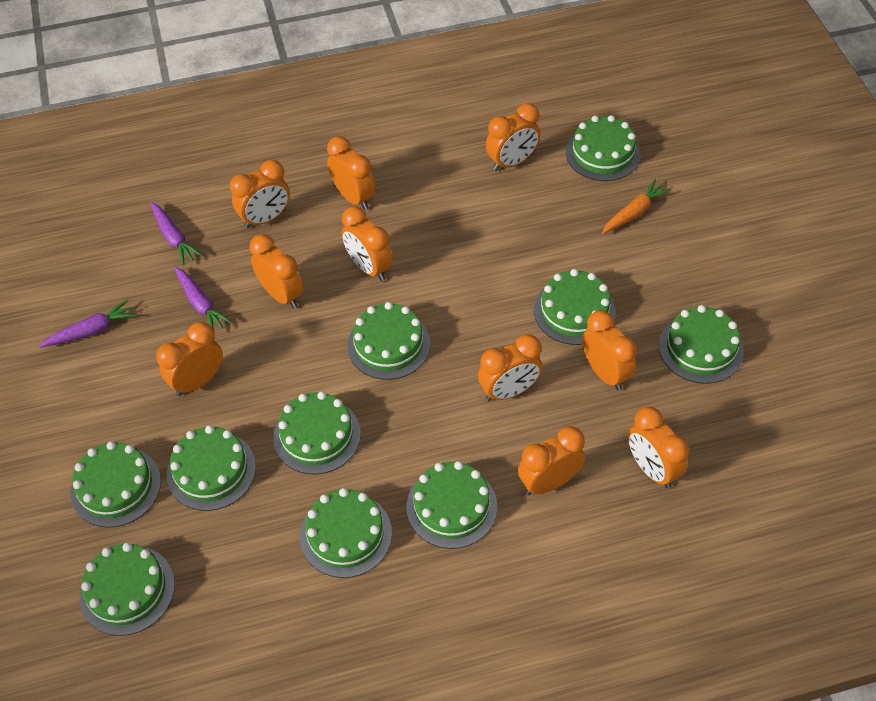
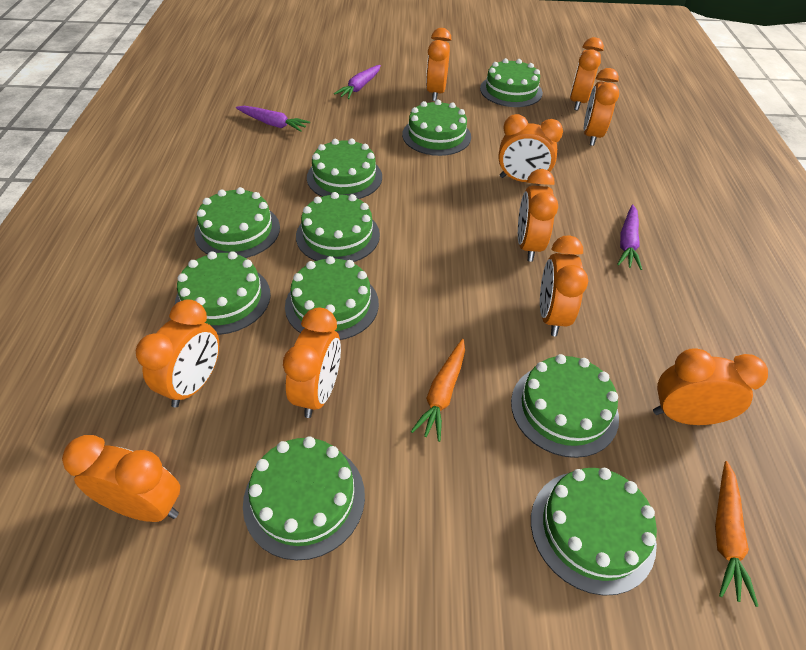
orange carrot: [602,179,671,234] = 1 -> [411,339,465,442] [715,461,758,607] = 2

